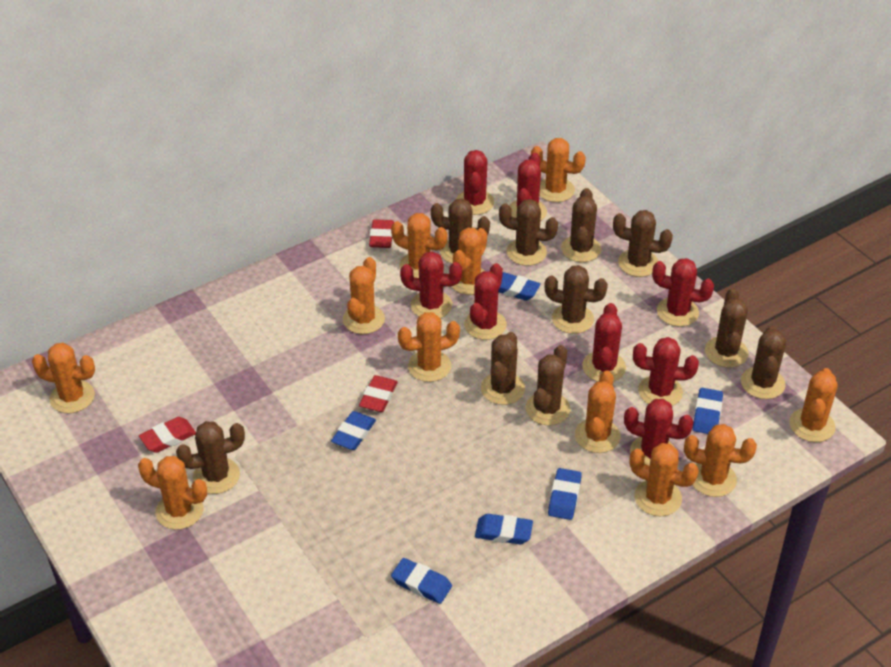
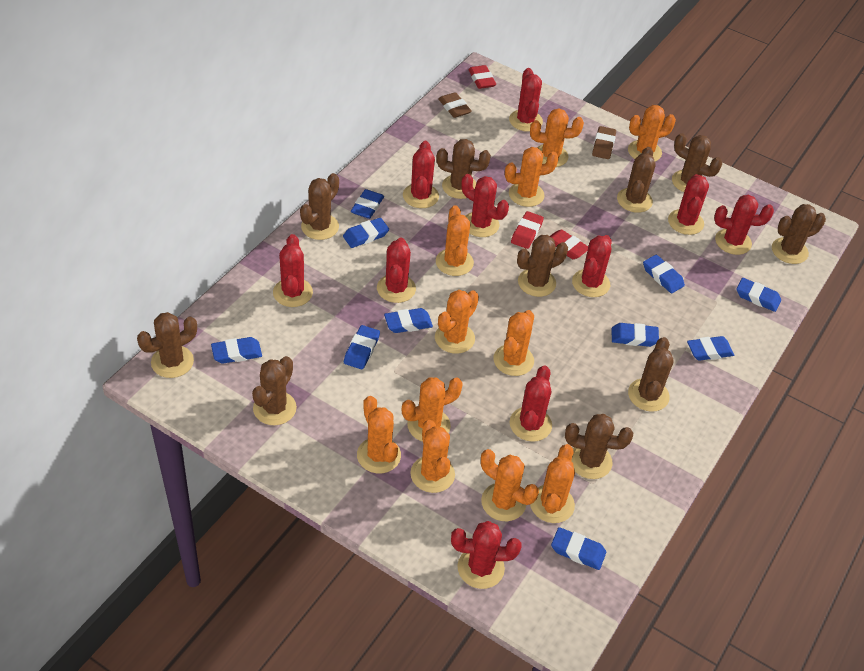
blue eraser: [331,411,376,450] [391,558,452,604] [475,514,533,544] [498,272,541,301] [548,468,582,520] [693,388,723,434] = 6 -> [211,337,262,364] [343,218,389,248] [344,325,380,369] [351,189,384,219] [384,308,433,333] [551,527,606,570] [612,323,659,347] [643,255,685,293] [687,336,734,361] [736,278,781,312] = 10
brown eraser: none = 0 -> [438,92,472,118] [592,126,616,159] = 2
red cactus: [400,251,462,318] [456,150,494,215] [464,263,507,340] [509,152,547,221] [582,303,626,382] [624,399,694,466] [633,337,699,406] [652,258,714,327] = 8 -> [273,234,313,307] [377,237,416,303] [403,141,439,208] [451,521,521,589] [462,174,509,237] [509,68,543,132] [510,366,552,442] [572,235,612,297] [668,174,709,235] [714,195,774,255] = 10

